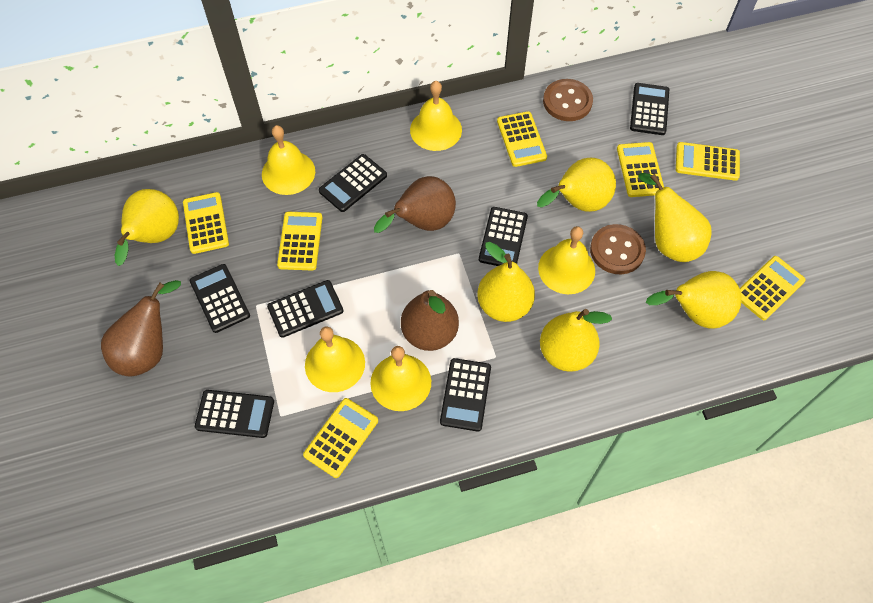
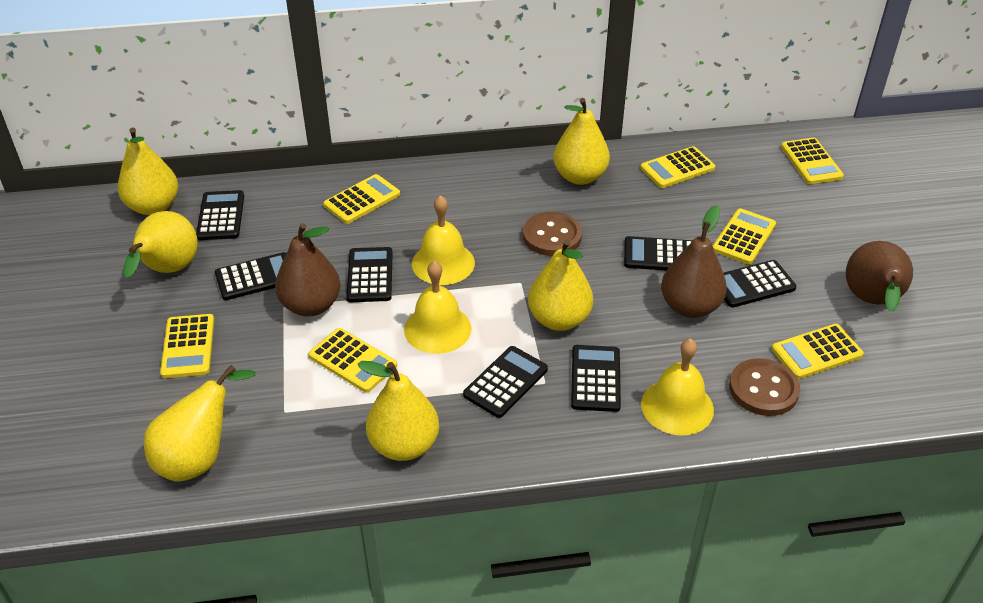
yellow bell: [262,125,315,195] [305,326,365,392] [370,346,431,411] [410,81,462,151] [538,226,595,294] = 5 -> [404,261,472,354] [412,195,475,285] [641,338,714,436] = 3

